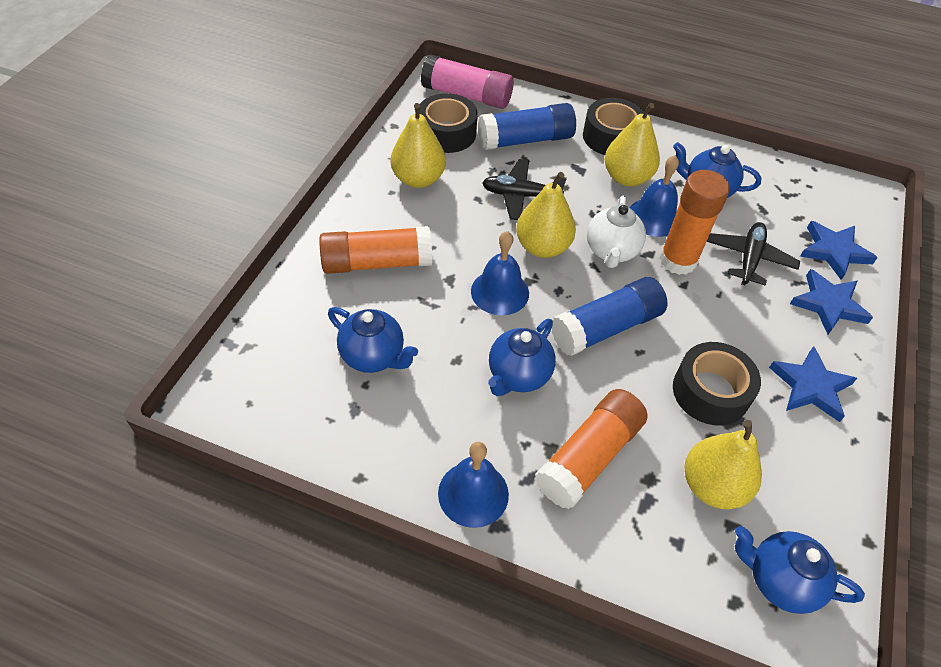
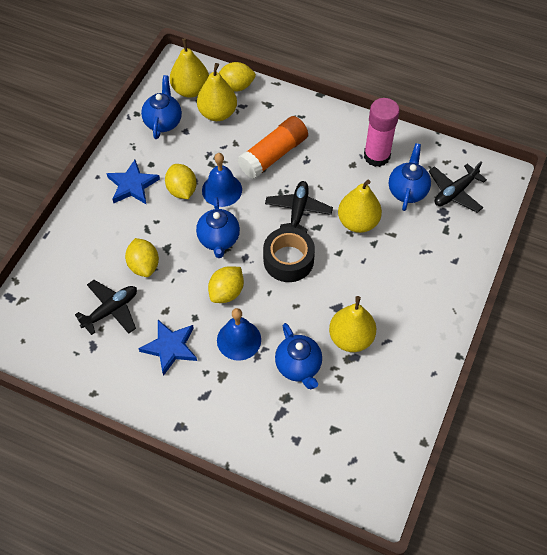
black plane: [482,159,567,220] [707,222,800,285] = 2 -> [75,280,137,335] [265,181,333,233] [429,161,487,213] = 3
black tape: [419,93,478,153] [583,98,644,155] [673,342,761,425] = 3 -> [263,227,315,282] = 1
blue bell: [438,442,509,528] [471,231,529,315] [629,155,679,237] = 3 -> [202,153,242,207] [217,308,261,361] = 2
blue glue stick: [478,103,576,150] [552,277,668,356] = 2 -> none = 0
blue star: [769,346,857,422] [790,269,873,334] [800,221,878,280] = 3 -> [106,160,160,205] [138,320,197,376] = 2
orange glue stick: [319,226,432,274] [535,389,647,509] [659,170,730,275] = 3 -> [238,116,308,179] = 1
white teapot: [587,196,646,268] = 1 -> none = 0
yellow lemon: none = 0 -> [125,238,159,277] [165,164,197,199] [208,266,244,303] [219,62,256,92] = 4

